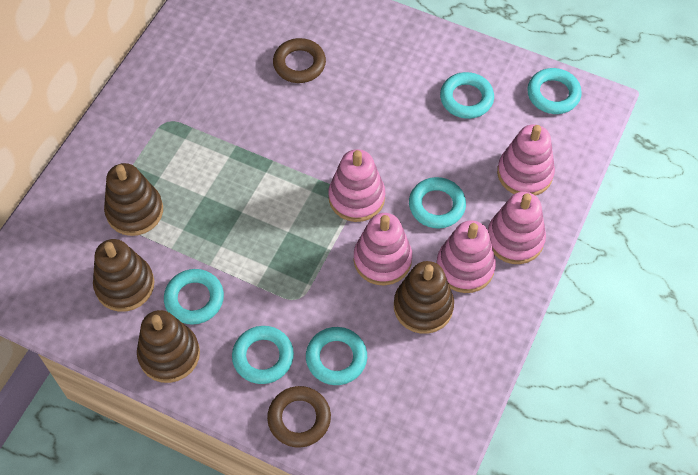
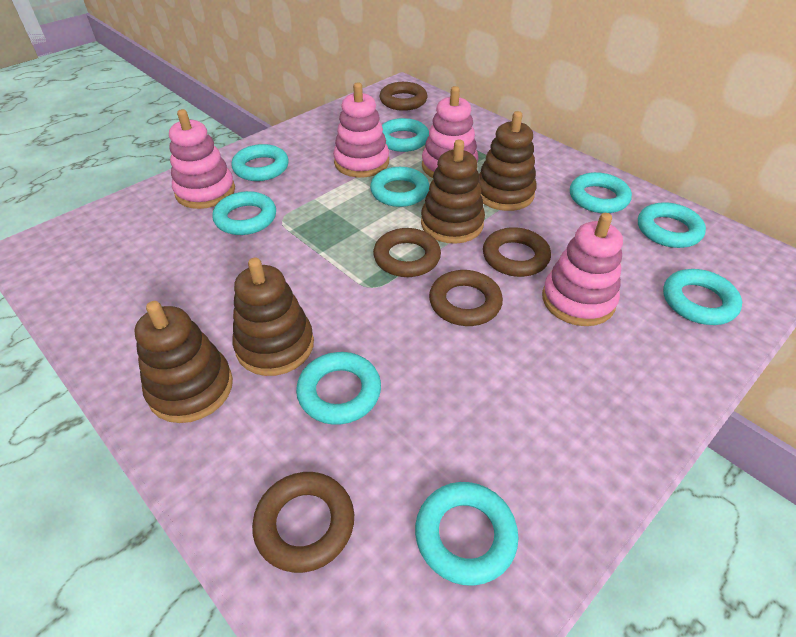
brown ring: [267,386,331,448] [273,38,326,83] = 2 -> [252,472,354,573] [373,228,441,277] [380,82,427,111] [429,270,503,326] [483,227,551,277] = 5
pink stacking toy: [328,149,385,222] [354,213,412,286] [436,220,496,293] [488,192,546,264] [497,125,555,196] = 5 -> [169,109,235,209] [333,82,389,177] [422,86,478,178] [542,213,623,326] = 4
turquoise ring: [164,269,224,325] [232,326,294,384] [306,327,367,385] [409,177,466,228] [440,72,494,119] [527,68,582,114] = 6 -> [212,191,276,235] [231,144,289,181] [296,352,381,425] [370,167,429,207] [382,118,429,152] [415,482,518,586] [570,172,632,213] [638,202,706,248] [663,269,742,325] = 9

